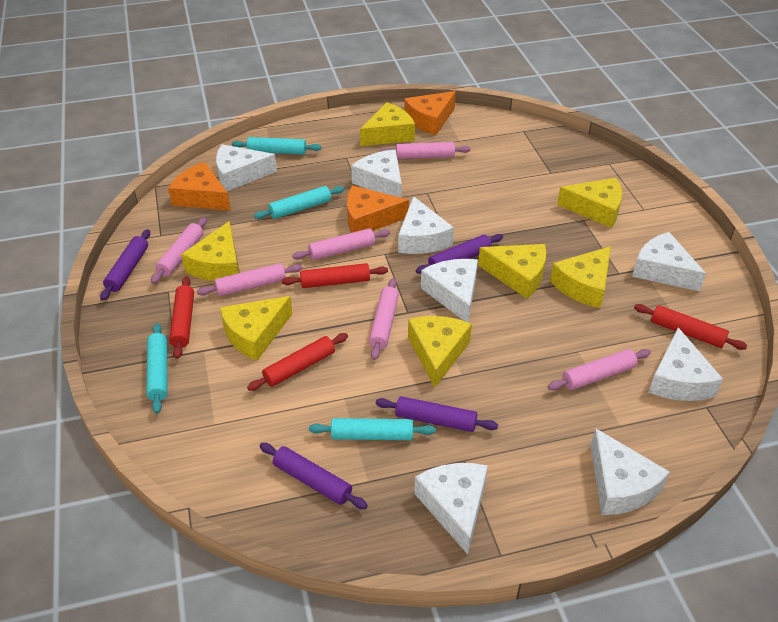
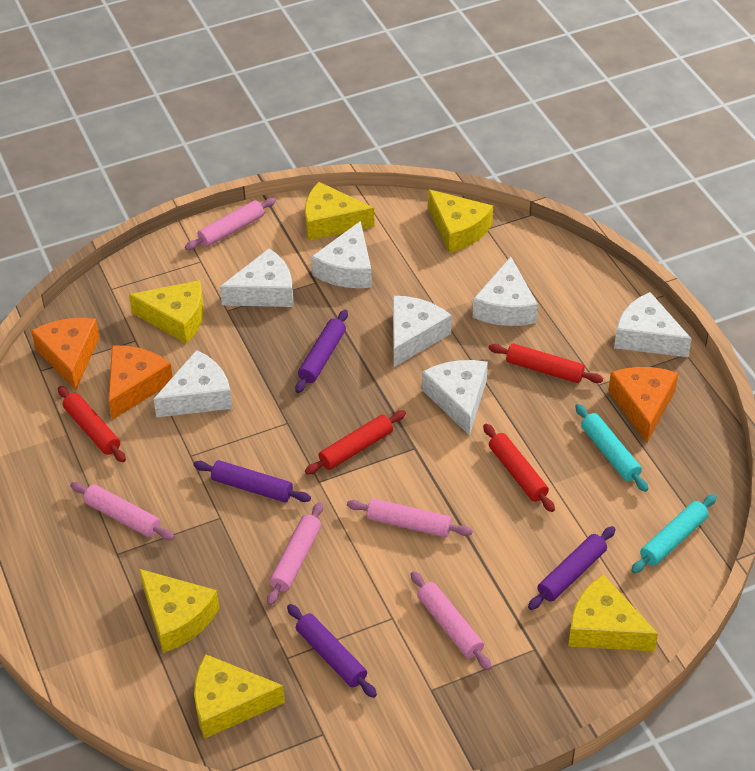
pink rolling pin: [151,217,207,284] [197,263,302,296] [292,228,390,260] [369,278,399,360] [380,142,471,159] [548,349,651,390] = 6 -> [70,482,175,540] [185,198,276,250] [267,502,323,605] [347,498,473,537] [411,571,492,670] = 5
turquoise rolling pin: [146,323,167,414] [232,137,321,155] [254,186,344,219] [309,418,436,440] = 4 -> [575,404,648,492] [631,494,717,573] = 2
white cheese: [216,144,277,191] [351,150,402,198] [398,196,454,254] [414,463,488,554] [421,259,478,322] [591,428,670,515] [632,232,706,291] [648,327,723,401] = 8 -> [153,350,232,417] [220,248,293,307] [311,221,372,288] [393,296,452,367] [422,360,488,436] [473,257,538,326] [614,292,692,357] = 7
yellow cheese: [181,221,239,281] [220,296,292,361] [360,102,415,146] [408,316,472,388] [478,244,546,299] [550,246,611,308] [557,178,622,228] = 7 -> [129,280,204,344] [139,569,219,653] [194,654,285,739] [305,182,375,241] [428,189,493,253] [568,575,658,651] = 6

